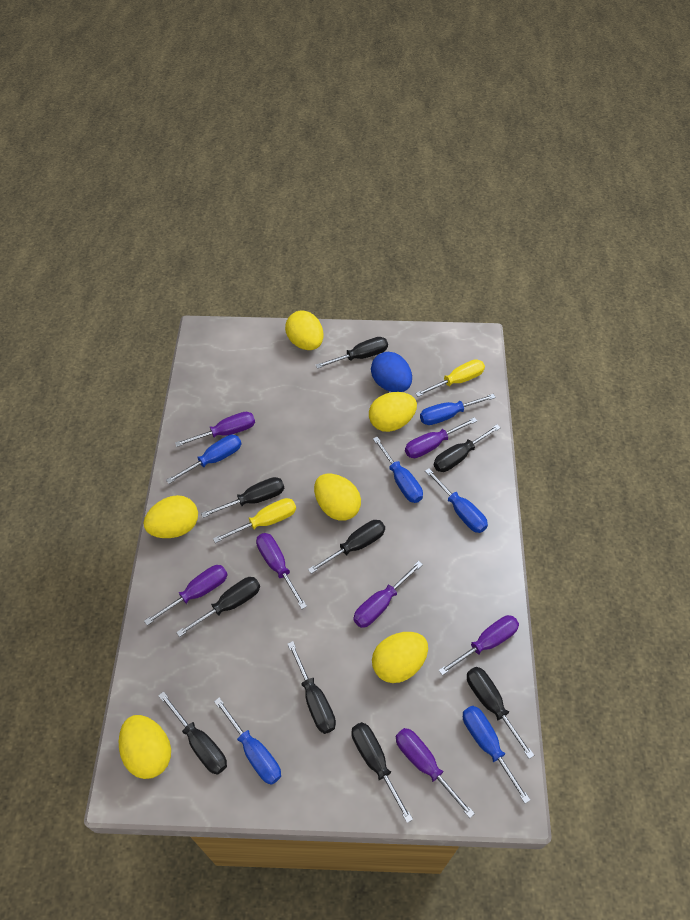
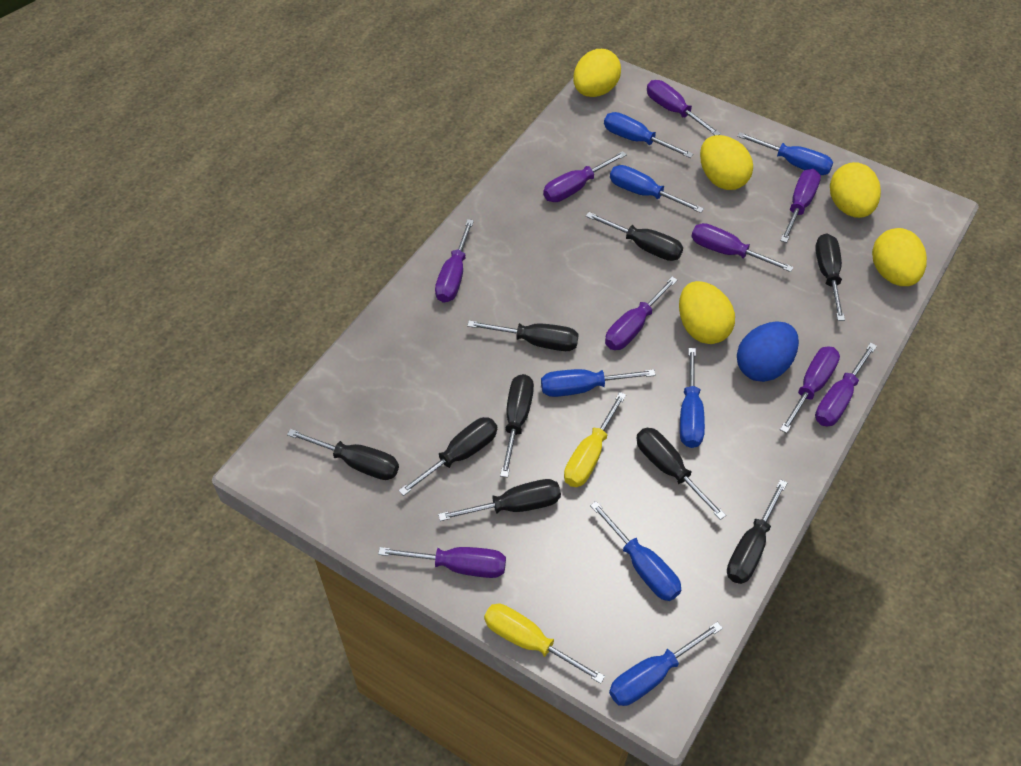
blue screwdriver: [166,435,241,484] [214,697,281,785] [373,437,423,503] [420,394,496,425] [425,468,488,533] [463,706,530,804] = 6 -> [541,369,656,397] [590,501,681,601] [604,112,693,158] [609,622,723,706] [610,165,704,213] [680,348,705,448] [737,132,833,175] = 7
purple screwdriver: [144,565,228,625] [175,412,255,447] [256,533,307,609] [353,561,423,628] [396,728,475,818] [405,417,477,458] [439,615,519,675] = 7 -> [378,547,506,578] [435,219,474,303] [543,151,627,202] [605,277,677,350] [647,80,721,135] [691,223,794,272] [780,169,821,243] [780,346,840,433] [815,343,877,427] = 9
yellow egg: [119,715,171,779] [143,495,198,538] [285,311,323,350] [314,474,361,521] [369,392,417,432] [372,632,428,683] = 6 -> [573,49,621,97] [679,281,735,344] [700,135,753,190] [830,162,881,218] [872,228,927,286] = 5

